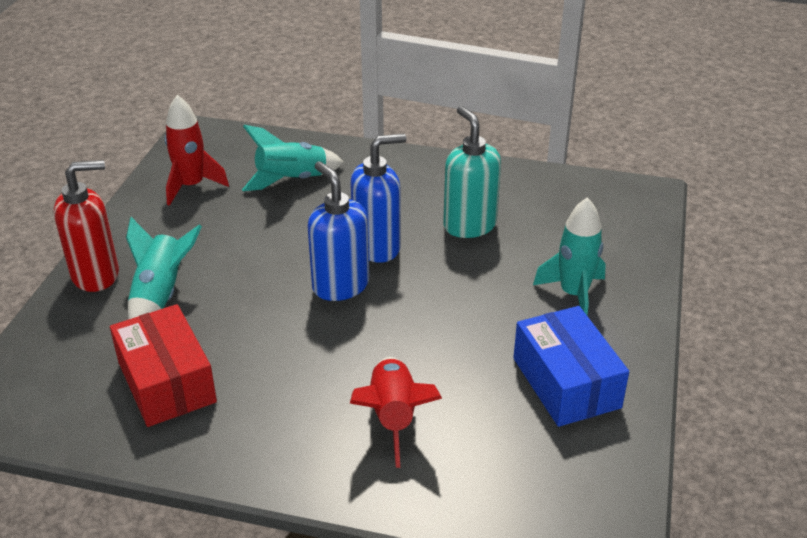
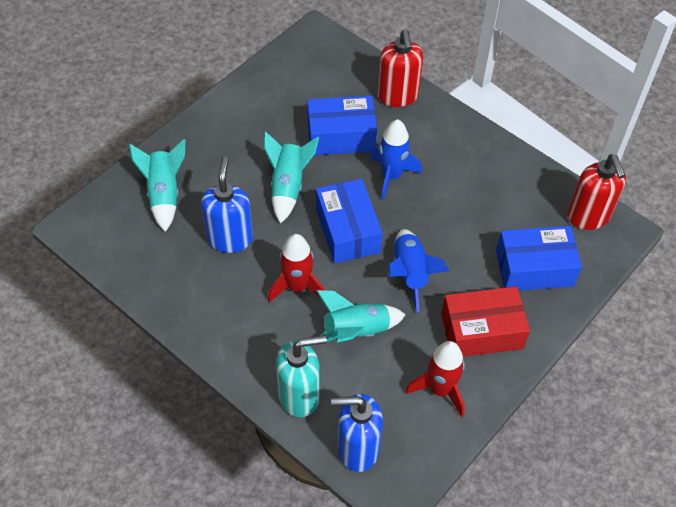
blue box: [513,306,629,427] = 1 -> [307,96,377,155] [316,179,383,263] [496,226,582,290] = 3
blue rocket: none = 0 -> [371,119,422,200] [388,229,449,312] = 2
red soap dispenser: [54,160,119,292] = 1 -> [378,29,423,107] [567,154,626,230] = 2

